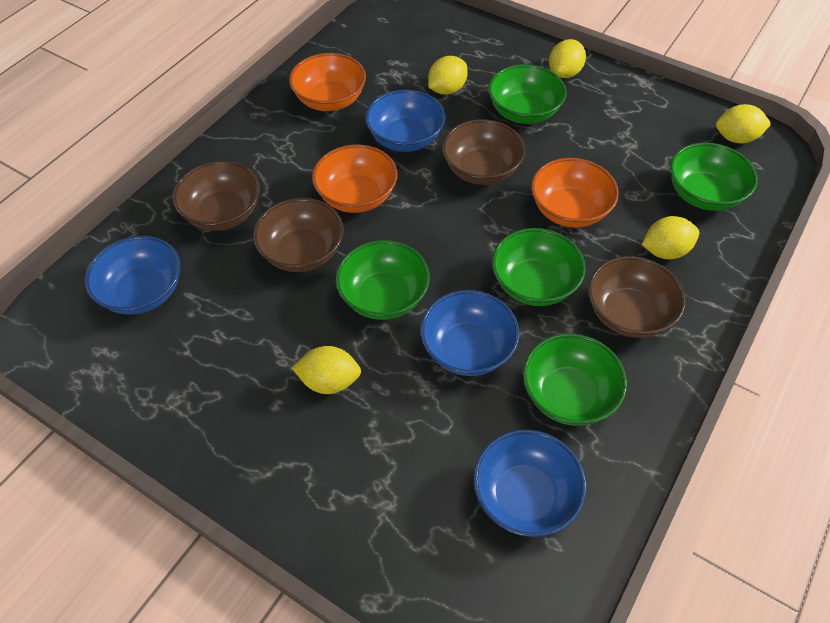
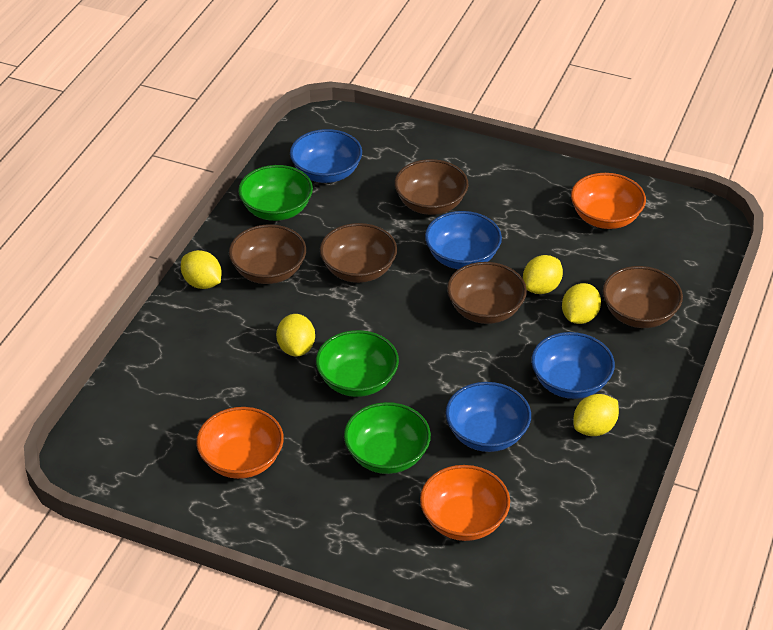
brown bowl: [173,161,260,231] [253,198,344,272] [442,119,525,185] [588,256,686,338] = 4 -> [229,224,306,284] [320,223,397,283] [394,159,468,215] [447,262,527,324] [603,266,683,328] = 5
green bowl: [336,240,430,320] [488,64,567,124] [492,228,586,306] [523,334,627,426] [670,143,758,211] = 5 -> [238,165,313,221] [316,330,399,397] [344,402,431,474] = 3

